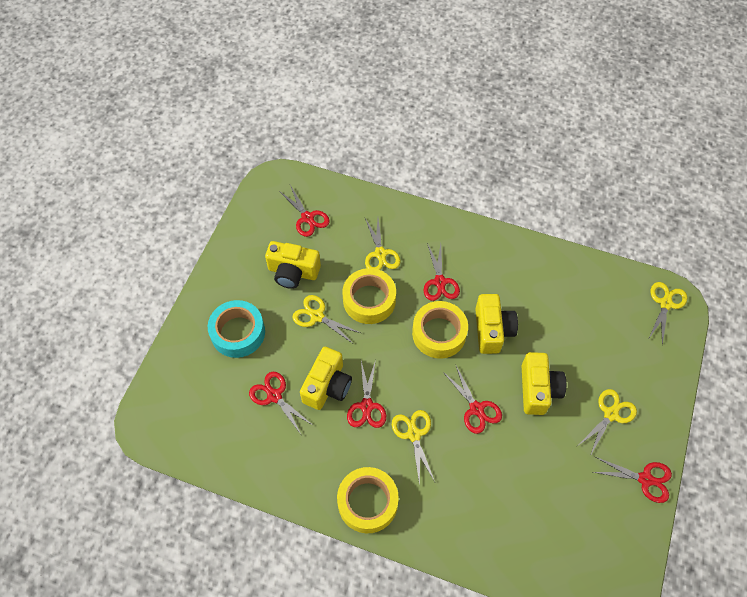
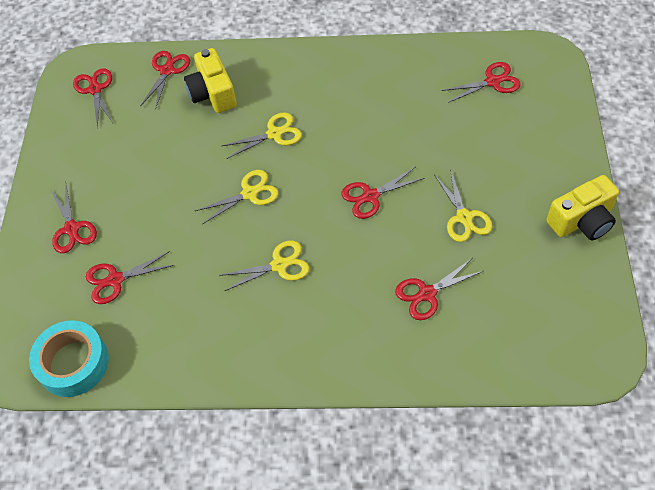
red scissors: [249,372,314,434] [279,185,330,237] [347,360,386,428] [423,243,460,301] [443,364,502,434] [593,457,672,503] = 6 -> [50,184,97,253] [73,68,113,127] [86,251,174,304] [140,51,190,110] [341,167,425,219] [395,259,483,320] [441,62,521,103] = 7
yellow camera: [265,241,321,289] [300,347,352,410] [475,294,518,354] [522,352,566,415] = 4 -> [184,48,237,113] [546,175,619,240] = 2
yellow scissors: [292,295,361,343] [365,218,400,270] [392,410,435,486] [579,389,637,456] [649,282,687,345] = 5 -> [195,170,278,224] [219,240,309,291] [222,112,302,159] [434,169,492,242] = 4
yellow tape: [337,467,399,533] [342,268,396,324] [412,301,468,359] = 3 -> none = 0

